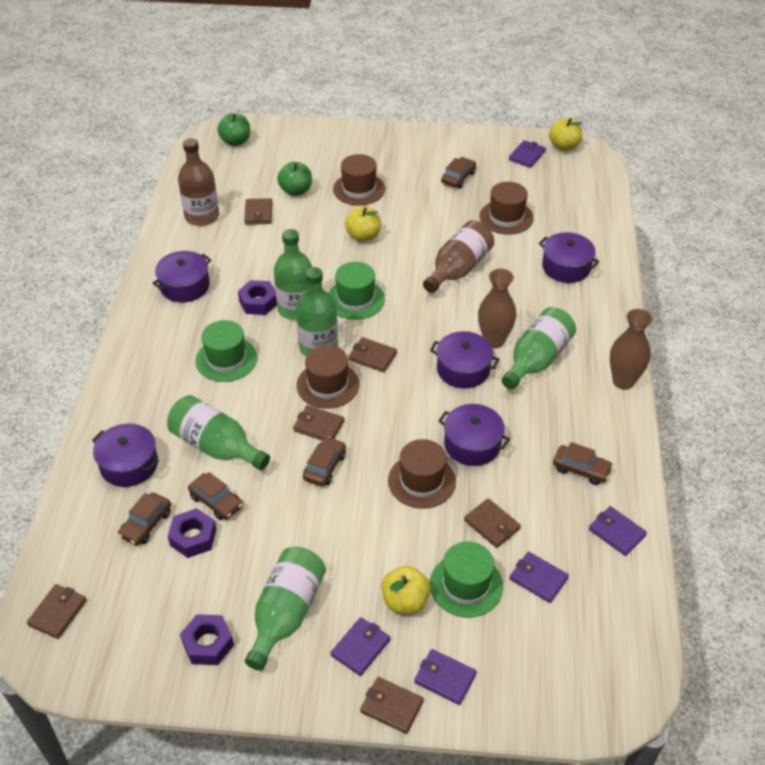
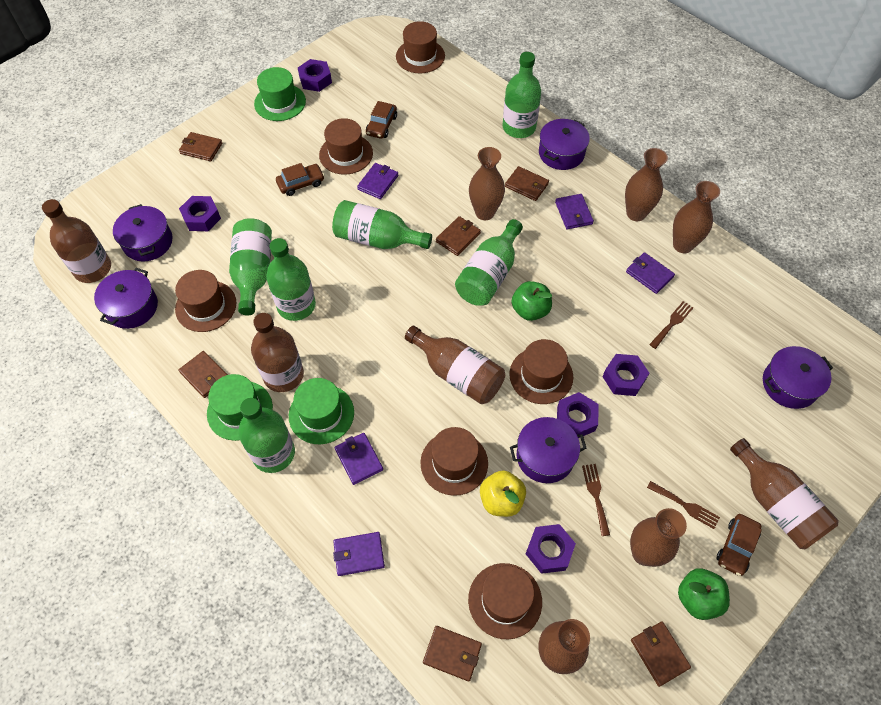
brown bottle: [178,138,219,226] [423,220,494,293] = 2 -> [42,199,111,283] [251,313,304,392] [405,326,505,404] [730,438,838,550] = 4
brown car: [118,492,171,545] [188,472,243,520] [303,437,346,486] [441,157,476,188] [553,442,613,485] = 5 -> [276,163,325,196] [366,101,397,139] [716,514,762,576] = 3
brown fork: none = 0 -> [582,464,610,536] [647,481,720,529] [649,301,693,349] = 3
brown hat: [297,345,359,409] [333,154,385,205] [388,439,456,509] [480,182,534,235] = 4 -> [175,270,237,332] [319,118,373,175] [396,21,445,73] [420,427,488,496] [468,563,542,639] [509,339,573,404] = 6
brown vase: [478,269,516,349] [610,309,652,390] = 2 -> [469,147,505,220] [538,619,590,674] [625,148,668,221] [630,508,687,567] [673,181,720,253] = 5
green bottle: [167,395,270,470] [245,547,326,671] [274,229,312,320] [296,267,338,356] [501,307,576,390] = 5 -> [229,218,272,316] [238,398,295,473] [266,238,316,321] [332,200,432,249] [455,219,523,306] [503,52,541,138] = 6
purple nut: [168,508,216,558] [180,614,234,665] [238,280,277,315] = 3 -> [179,196,221,231] [298,59,332,92] [526,524,576,574] [557,392,599,438] [602,354,649,396] = 5
yellow apple: [345,206,381,242] [382,566,431,614] [549,118,582,151] = 3 -> [480,470,526,517] = 1

